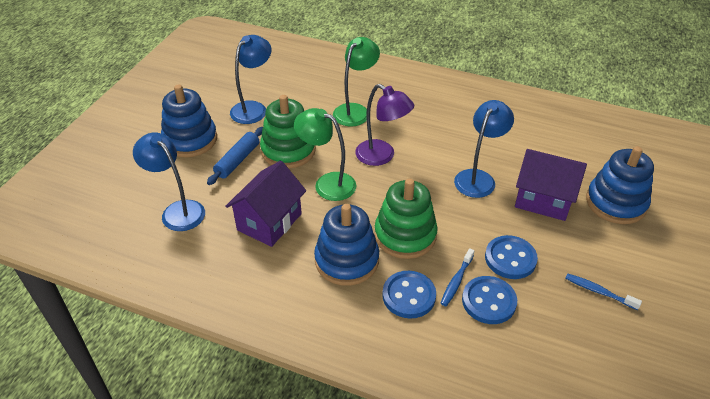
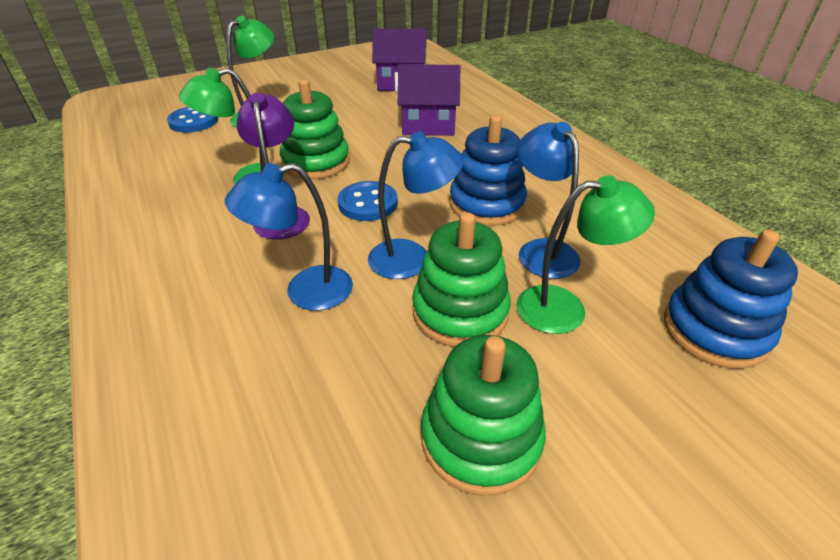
blue button: [382,271,436,318] [462,276,517,324] [485,235,538,279] = 3 -> [167,107,218,132] [338,181,398,221] = 2
blue rolling pin: [207,127,263,185] = 1 -> none = 0
blue stacking toy: [161,84,217,157] [314,204,379,286] [586,146,654,224] = 3 -> [450,115,527,226] [664,230,798,369] = 2
blue toothbrush: [441,248,474,306] [565,273,642,310] = 2 -> none = 0
green lamp: [294,108,356,201] [333,37,380,127] = 2 -> [179,68,284,184] [226,16,274,128] [516,175,655,334] = 3
green stacking toy: [260,95,316,168] [374,178,438,259] = 2 -> [280,79,350,180] [412,212,511,347] [421,335,546,496] = 3

